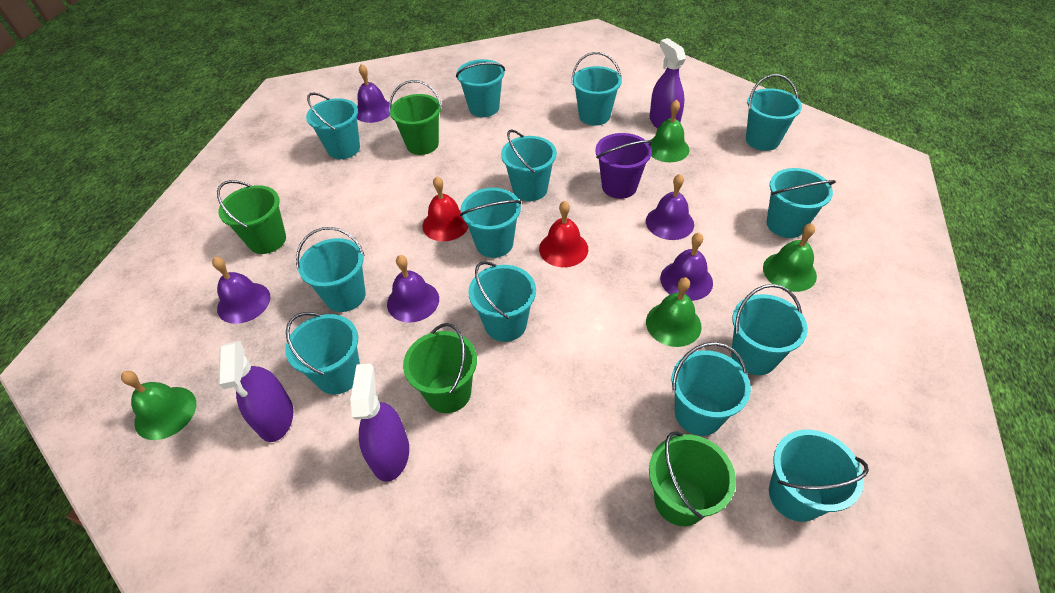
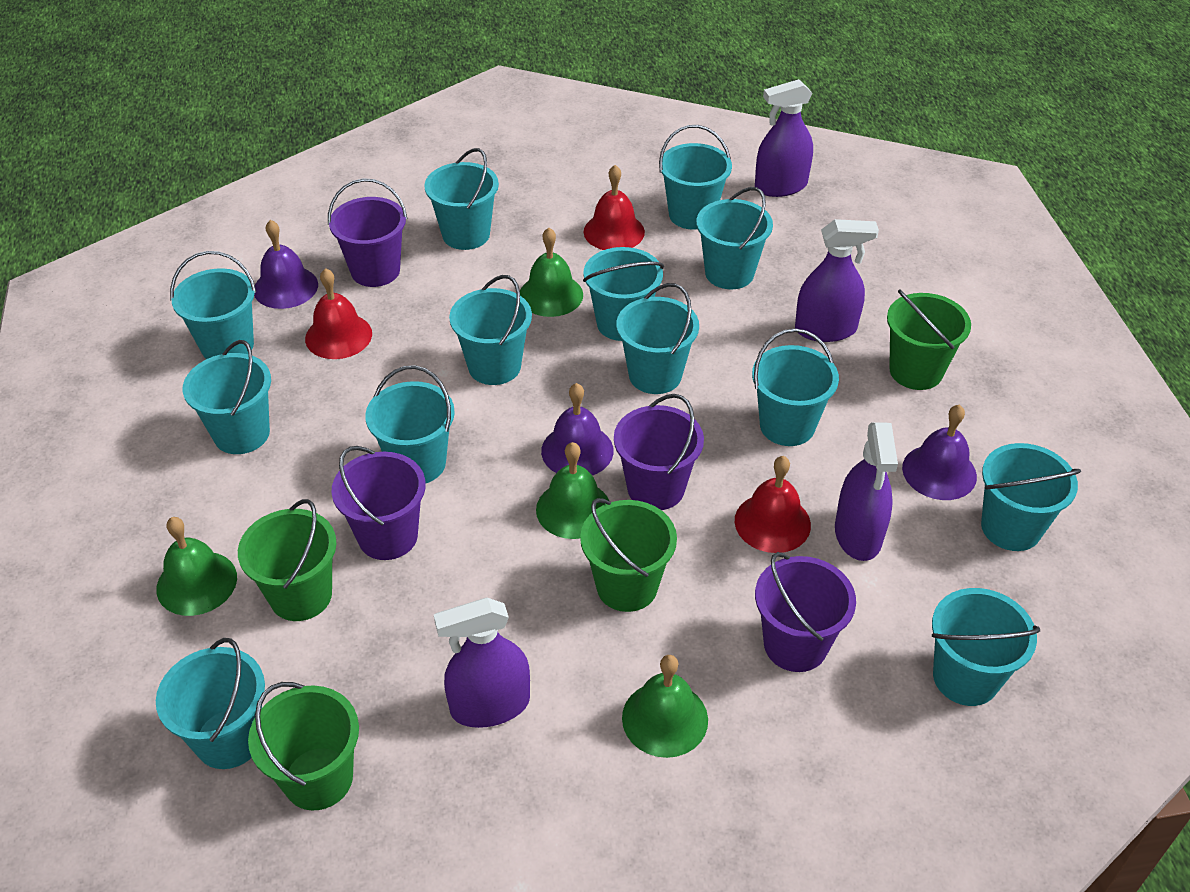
purple bell: [212,257,270,324] [357,64,392,123] [387,255,439,323] [646,174,694,240] [660,233,713,301] = 5 -> [254,220,318,309] [541,383,614,475] [902,405,977,500] = 3
purple bucket: [595,133,652,199] = 1 -> [328,178,407,287] [331,446,426,560] [614,394,704,510] [755,552,856,672] = 4
purple spray bottle: [218,341,293,442] [350,364,409,482] [650,38,686,129] = 3 -> [434,597,530,728] [755,79,813,197] [795,219,879,342] [835,423,898,561] = 4
red bell: [422,176,469,241] [539,201,588,267] = 2 -> [305,268,372,359] [584,165,645,250] [735,456,811,553] = 3

